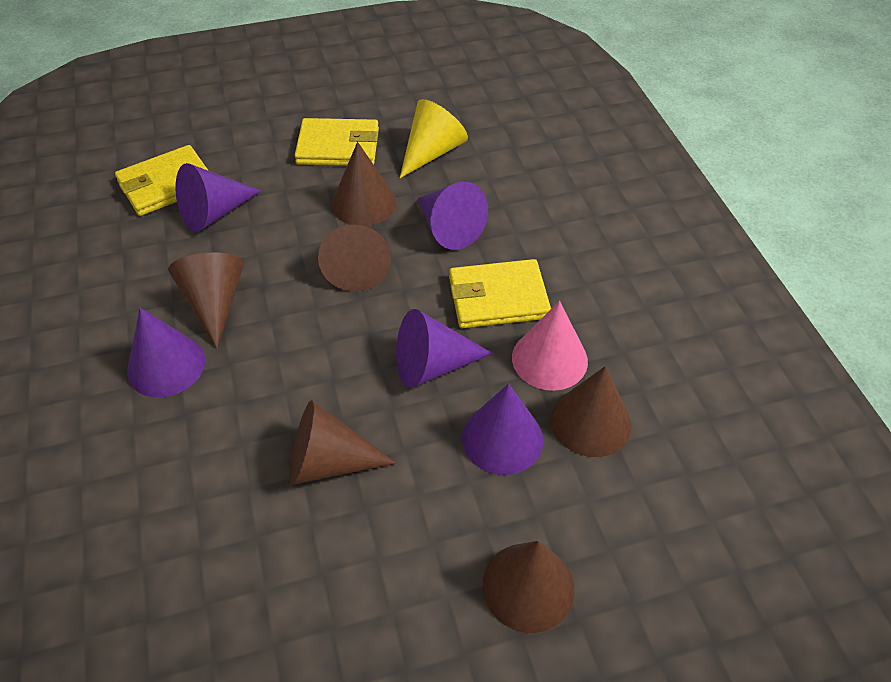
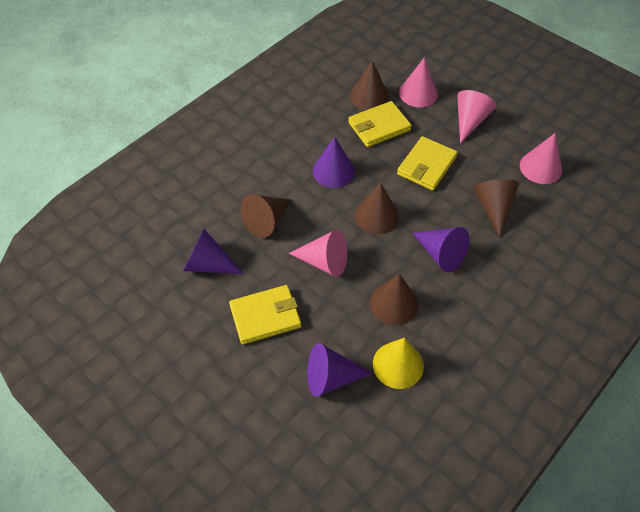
brown cone: [168,252,244,349] [289,400,397,485] [318,225,391,292] [332,142,396,226] [482,541,575,633] [551,366,631,457] = 6 -> [241,194,292,238] [350,60,389,110] [355,183,399,234] [370,274,418,325] [473,179,519,237] = 5
pink cone: [512,301,588,391] = 1 -> [289,230,347,277] [399,57,438,107] [457,90,497,143] [520,133,562,184] = 4
purple cone: [127,308,205,397] [176,163,261,232] [396,309,493,388] [418,182,488,250] [462,384,543,475] = 5 -> [183,229,244,274] [307,343,373,397] [313,137,355,188] [413,227,469,272] = 4

